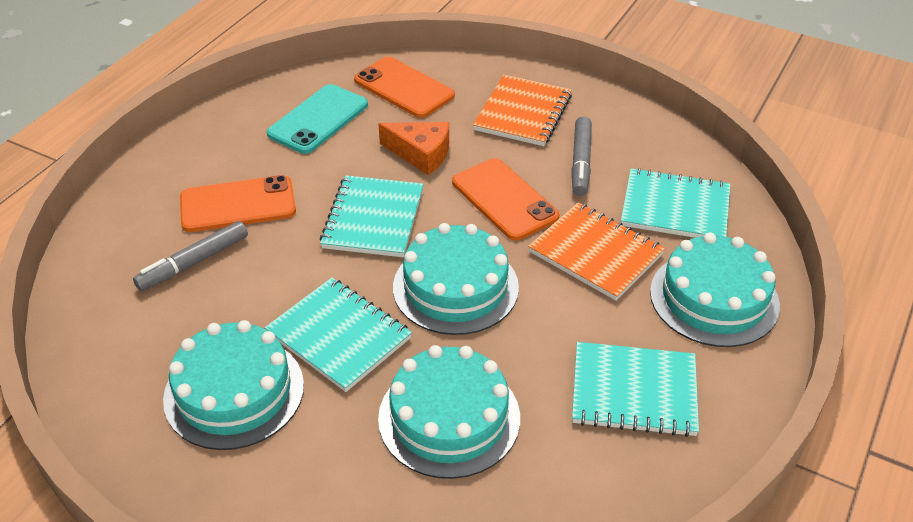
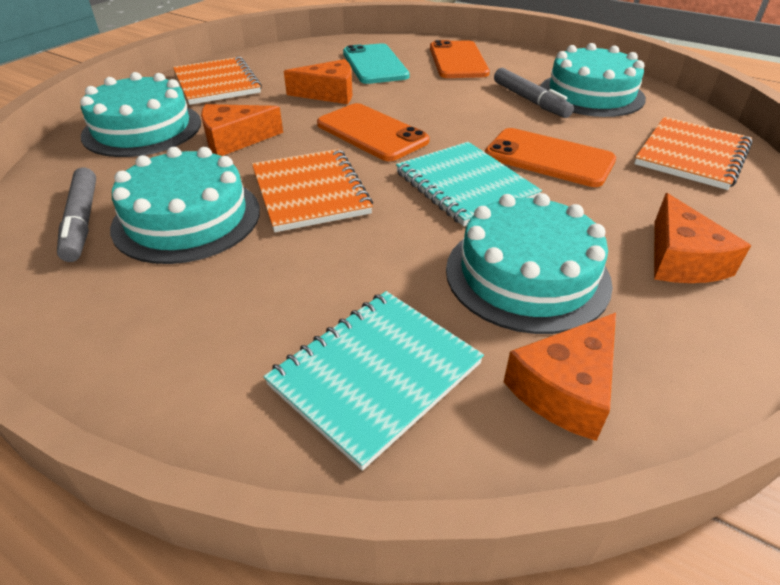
orange cheese: [378,122,449,175] = 1 -> [201,104,283,156] [284,59,352,104] [504,313,616,441] [654,193,751,283] = 4
orange notebook: [473,75,572,146] [528,203,665,301] = 2 -> [173,57,262,105] [252,149,373,232] [634,117,752,190] = 3
turquoise notebook: [265,278,412,392] [320,175,424,257] [572,342,699,437] [621,168,730,238] = 4 -> [264,291,484,471] [396,142,542,226] = 2

